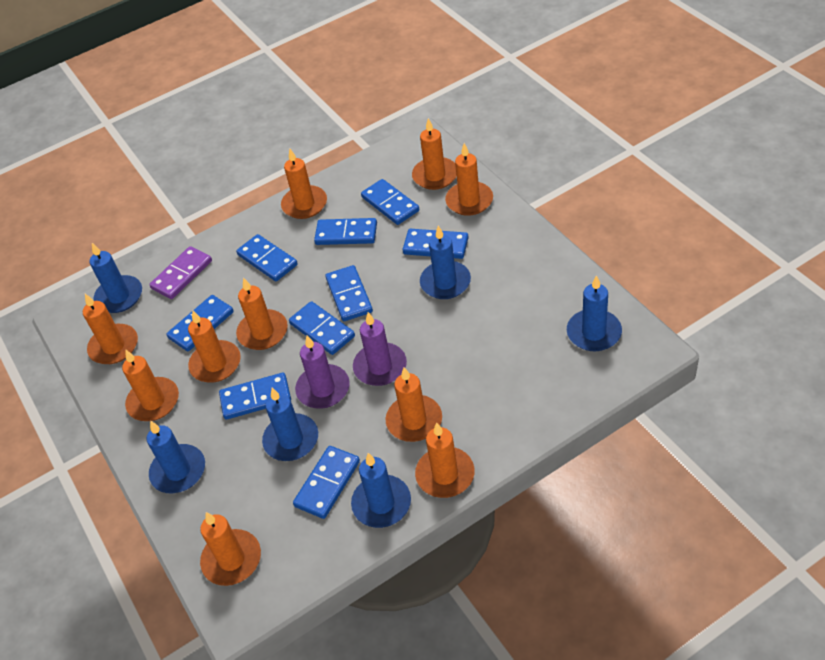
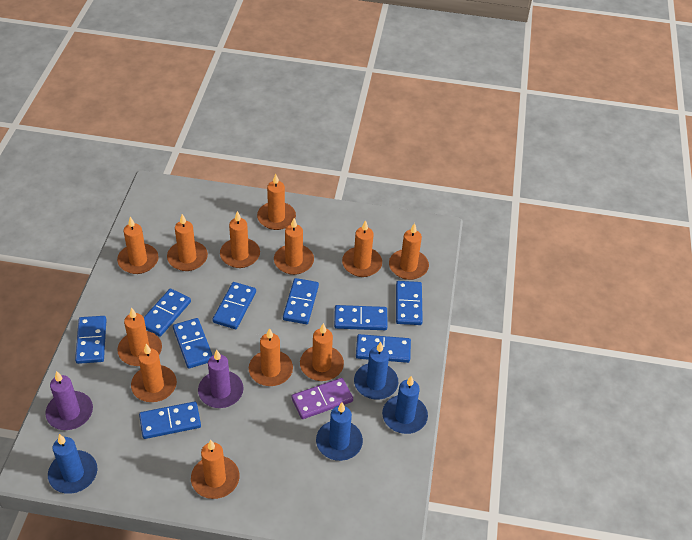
blue candle: [90,243,142,313] [147,421,205,493] [262,388,318,461] [351,453,411,528] [420,226,471,299] [567,275,622,351] = 6 -> [48,434,97,494] [316,403,363,461] [354,342,398,399] [382,376,428,434] = 4
orange candle: [83,294,138,364] [122,349,179,421] [188,310,241,383] [200,512,261,586] [236,277,288,350] [281,149,327,219] [385,367,442,442] [412,118,457,190] [415,422,475,498] [445,143,493,216] = 10 -> [117,217,159,274] [117,308,162,366] [131,344,177,402] [167,214,208,271] [191,440,239,499] [220,211,260,268] [249,328,293,386] [257,174,296,230] [274,218,314,275] [300,323,344,381] [342,220,382,277] [389,223,429,280] = 12

